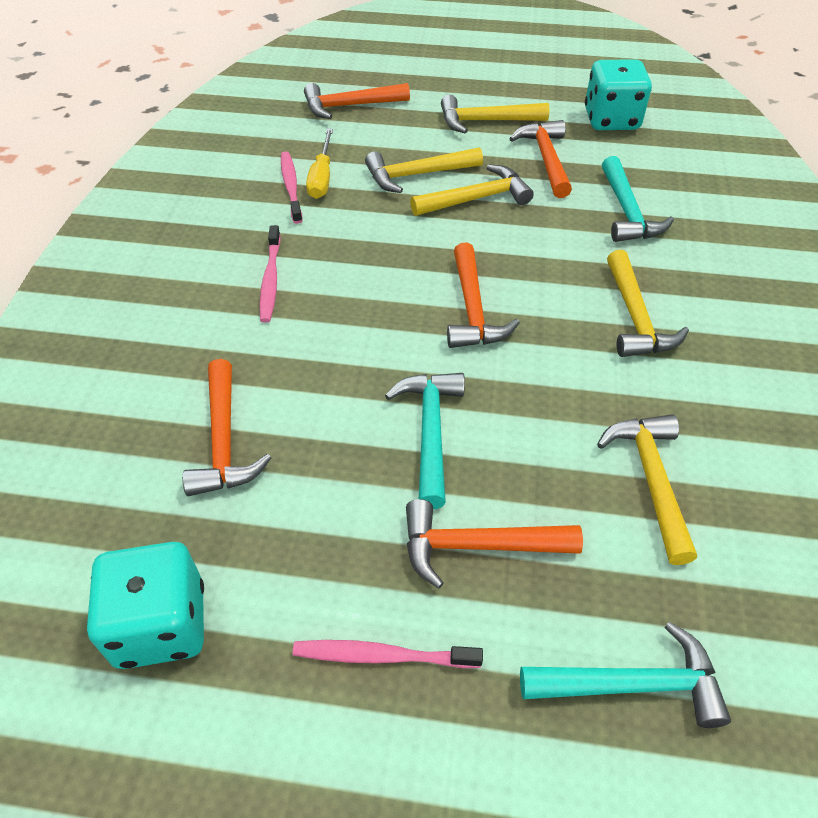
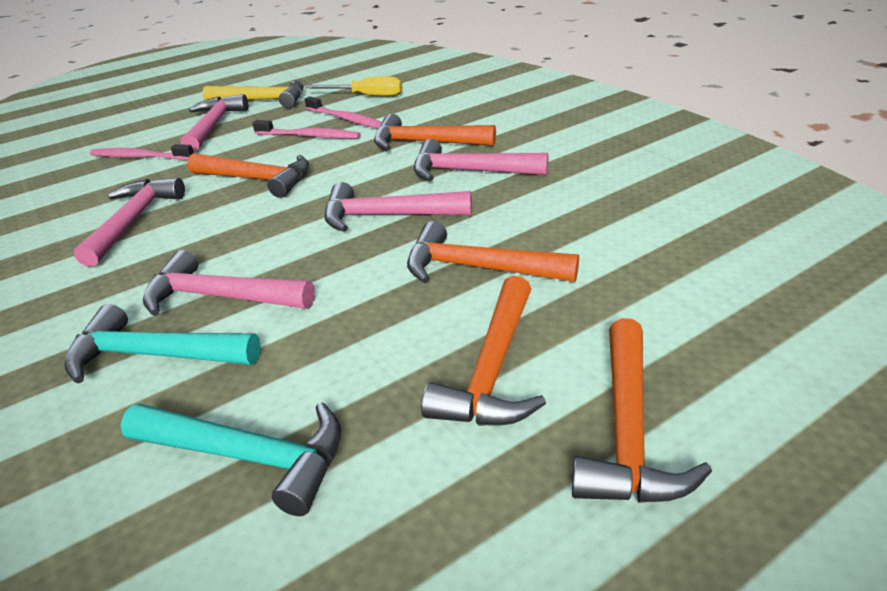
pink hammer: none = 0 -> [73,178,185,267] [143,250,315,316] [181,94,248,152] [325,182,472,232] [414,139,548,181] = 5
turquoise dice: [87,542,204,669] [585,59,652,130] = 2 -> none = 0
turquoise hammer: [385,373,465,509] [520,622,731,728] [602,156,674,242] = 3 -> [64,304,261,384] [121,402,341,516] = 2
yellow hammer: [365,147,483,193] [410,164,534,216] [441,95,549,133] [597,414,697,565] [607,250,689,357] = 5 -> [203,80,304,108] = 1

